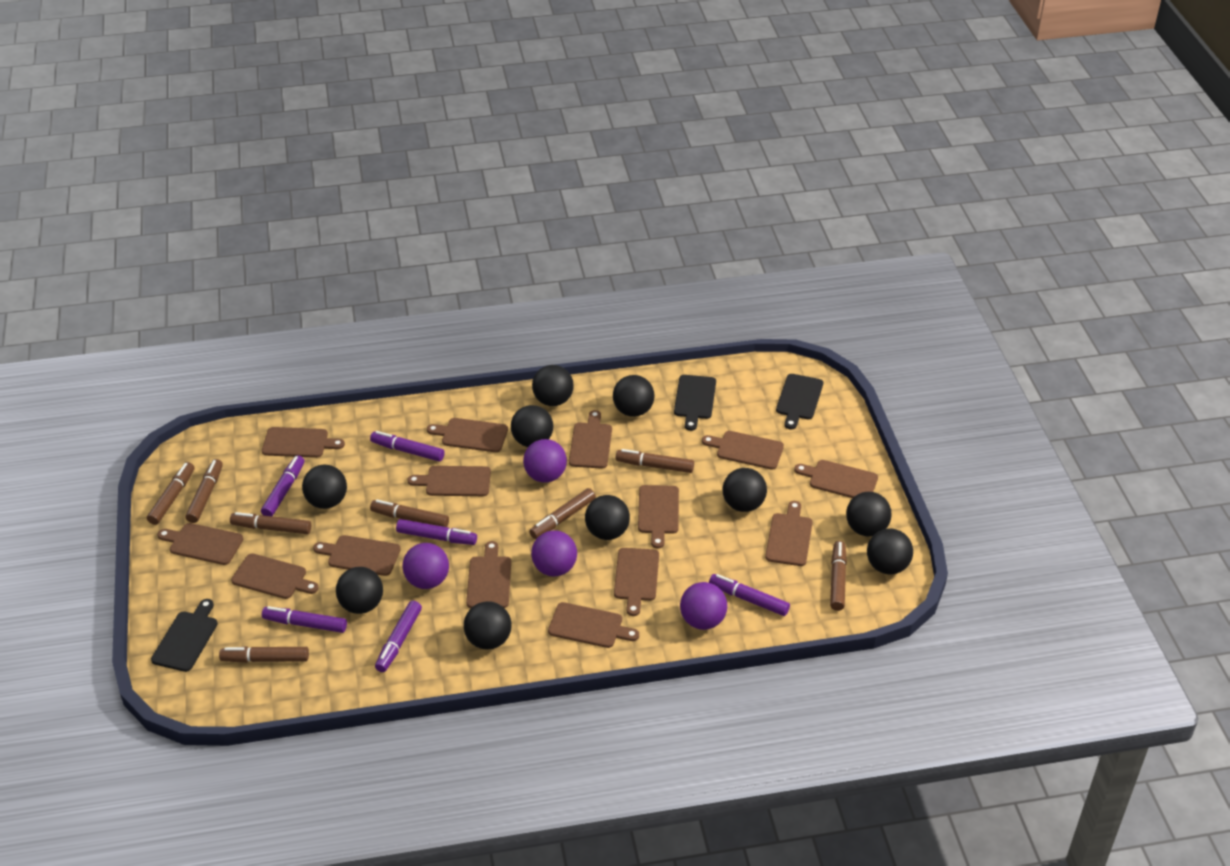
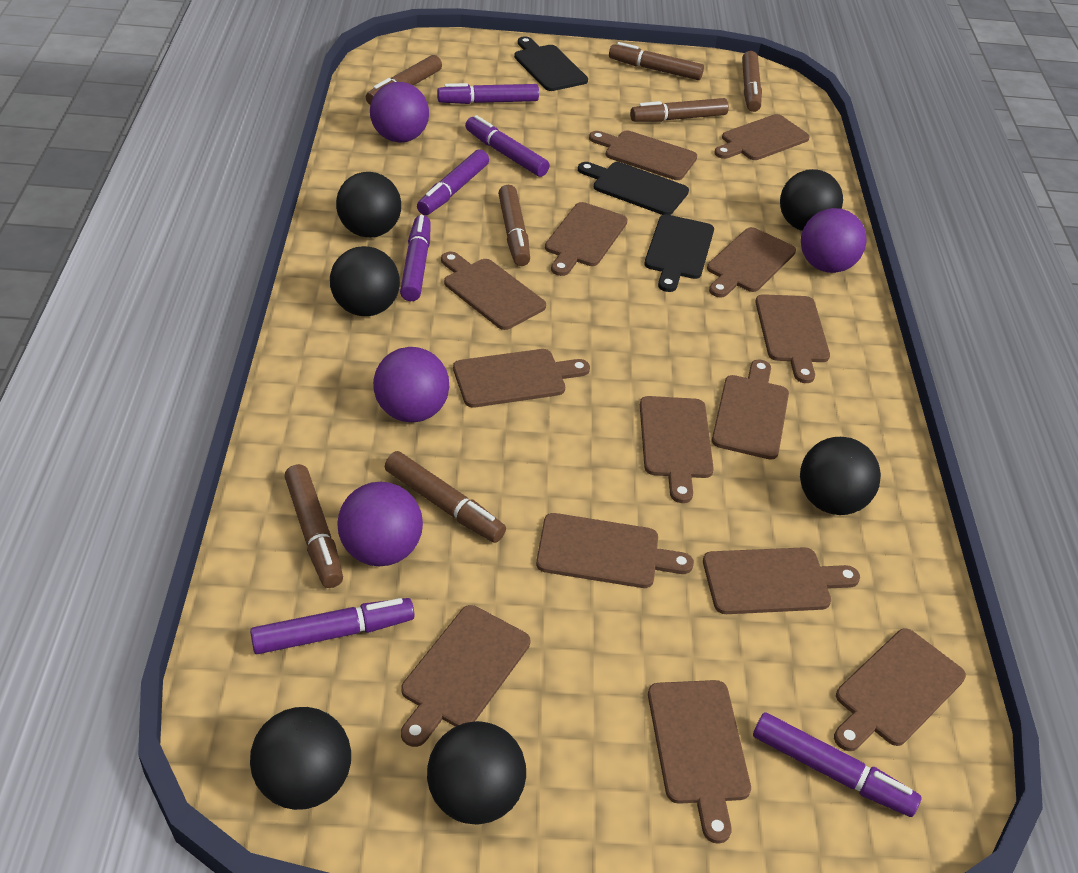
black ball: [302,465,347,509] [336,567,383,614] [464,601,512,650] [511,405,553,447] [532,365,574,406] [585,495,630,540] [613,375,655,417] [723,468,767,512] [846,492,891,536] [867,529,913,574] = 10 -> [250,707,351,810] [330,246,400,316] [336,172,401,238] [427,721,526,825] [780,169,843,231] [800,437,881,515] = 6
brown marker: [147,462,195,525] [185,459,223,523] [219,646,309,663] [230,512,311,534] [370,500,449,527] [529,488,596,539] [616,449,694,473] [830,541,847,611] = 8 -> [284,464,343,588] [366,55,442,105] [385,451,506,543] [498,185,530,266] [609,42,704,80] [630,98,729,122] [742,51,762,112] = 7

